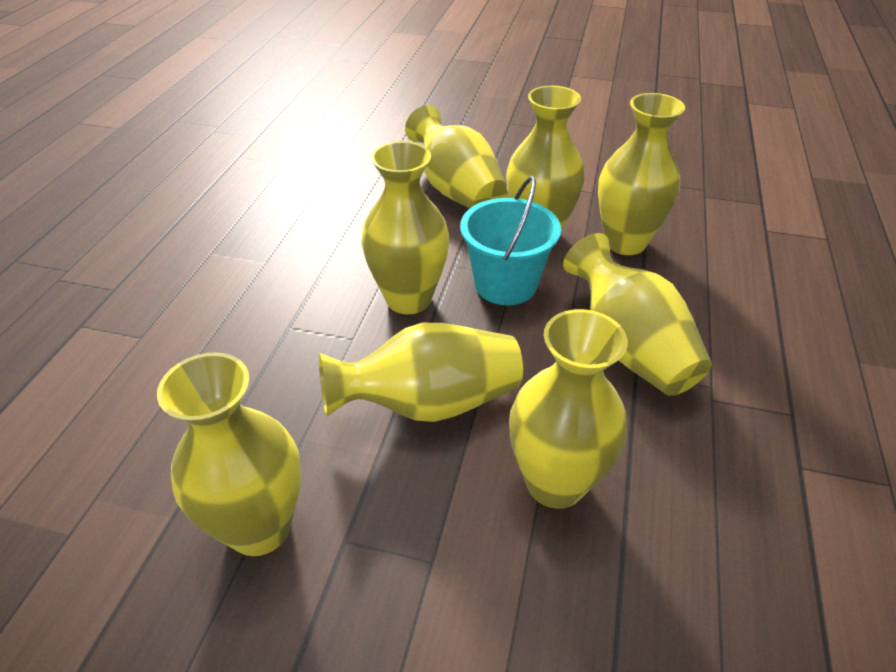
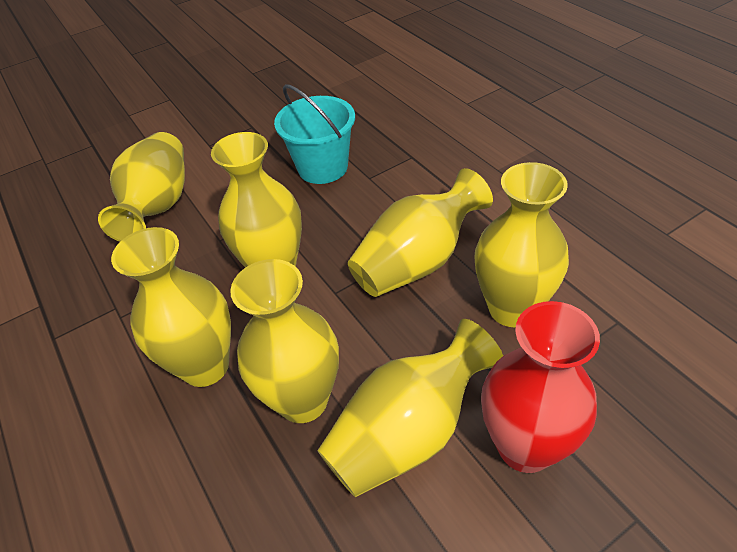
red vase: none = 0 -> [481,301,600,473] = 1
yellow vase: [157,352,301,556] [319,323,523,422] [361,141,450,314] [405,105,508,208] [506,86,585,231] [509,309,628,509] [563,233,712,396] [598,93,685,255] = 8 -> [98,132,185,242] [111,227,231,387] [211,132,302,268] [230,259,339,423] [317,319,503,497] [348,168,493,297] [475,162,569,327] = 7

